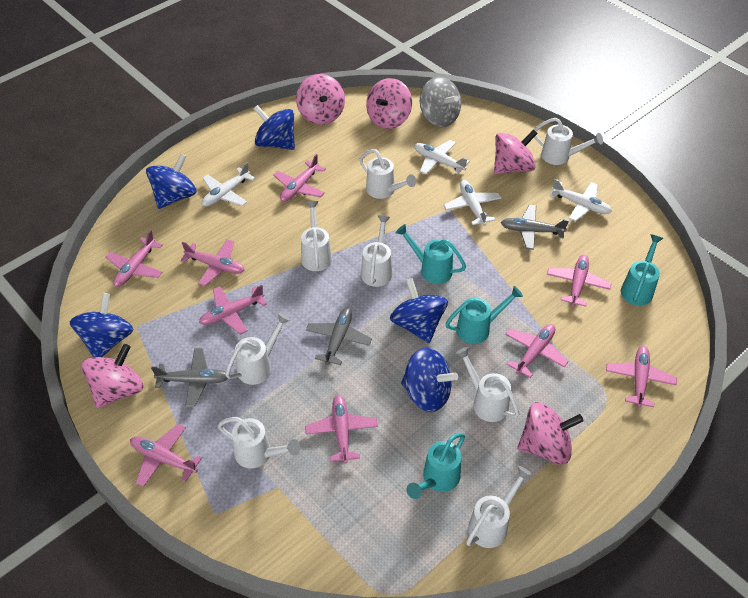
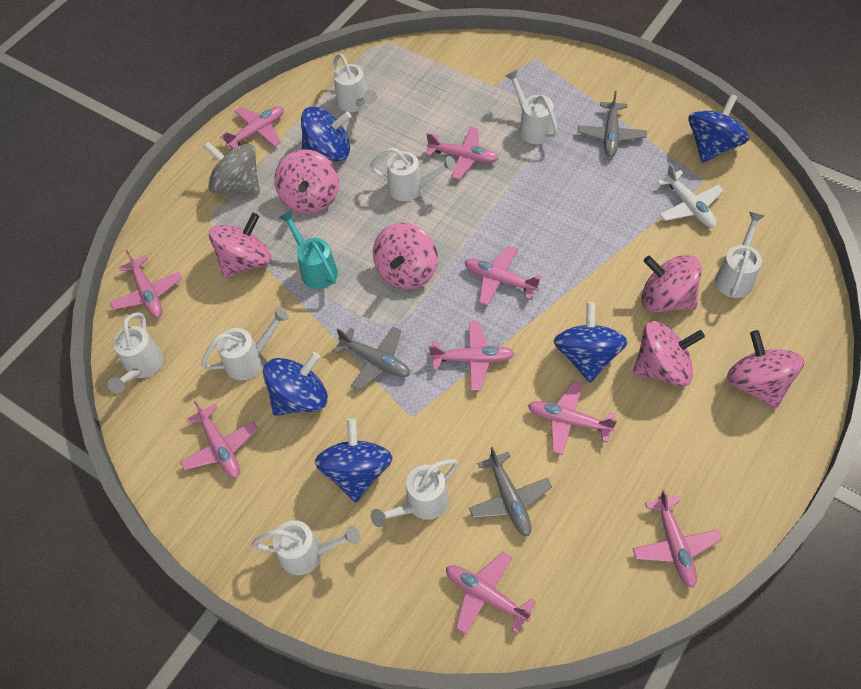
pink spinning top: [81,344,143,408] [296,74,345,125] [366,78,412,129] [494,129,538,174] [518,402,584,465] = 5 -> [209,213,271,278] [274,149,339,214] [373,222,438,289] [633,321,705,387] [641,255,702,312] [727,330,804,409] = 6
turquoise watering can: [396,224,466,284] [407,433,465,499] [445,286,523,344] [621,234,664,306] = 4 -> [279,210,338,289] = 1
white plane: [202,162,255,207] [414,140,470,175] [443,180,501,226] [550,179,612,222] = 4 -> [657,164,724,228] = 1

